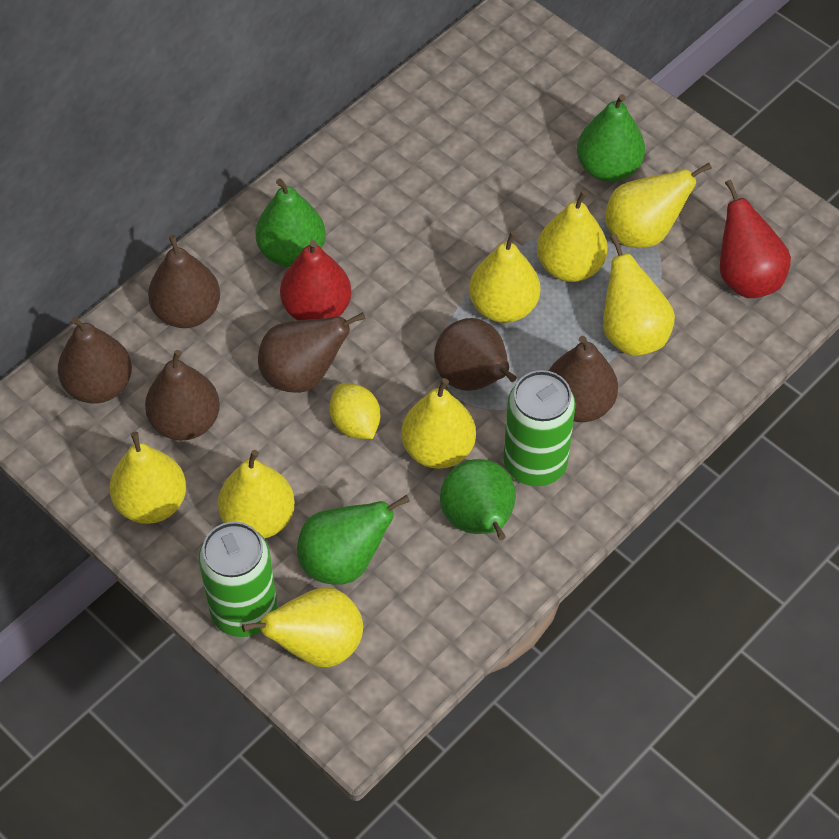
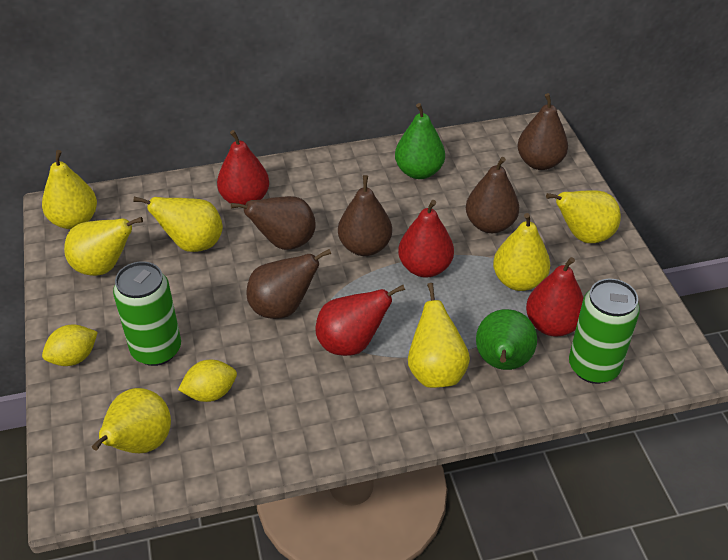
brown pear: [58,317,132,403] [145,350,220,440] [148,235,220,328] [258,312,366,393] [434,318,517,391] [549,336,618,422] = 6 -> [231,196,316,250] [246,249,331,319] [338,175,392,256] [466,157,519,233] [517,93,568,170] = 5
green pear: [255,179,326,267] [297,495,410,585] [440,459,516,540] [577,94,645,182] = 4 -> [395,103,445,179] [476,309,537,370] = 2
red pear: [280,240,351,321] [720,179,791,298] = 2 -> [217,130,269,205] [316,285,405,356] [398,200,454,278] [526,257,584,337] = 4
yellow lemon: [329,384,381,439] = 1 -> [42,325,98,366] [178,359,237,402] = 2
yellow pear: [109,432,186,524] [218,450,295,539] [242,588,363,667] [402,378,476,469] [469,231,540,323] [537,190,608,282] [603,234,675,356] [605,163,712,248] = 8 -> [42,150,97,229] [64,217,143,276] [92,388,171,453] [133,197,223,252] [408,283,470,388] [493,213,550,291] [546,190,621,243] = 7

